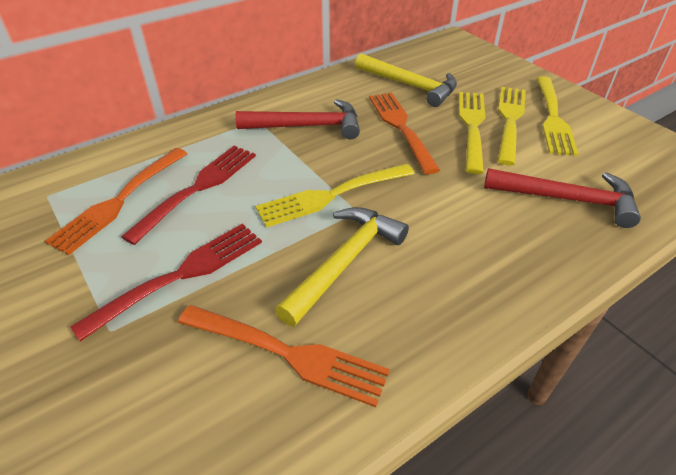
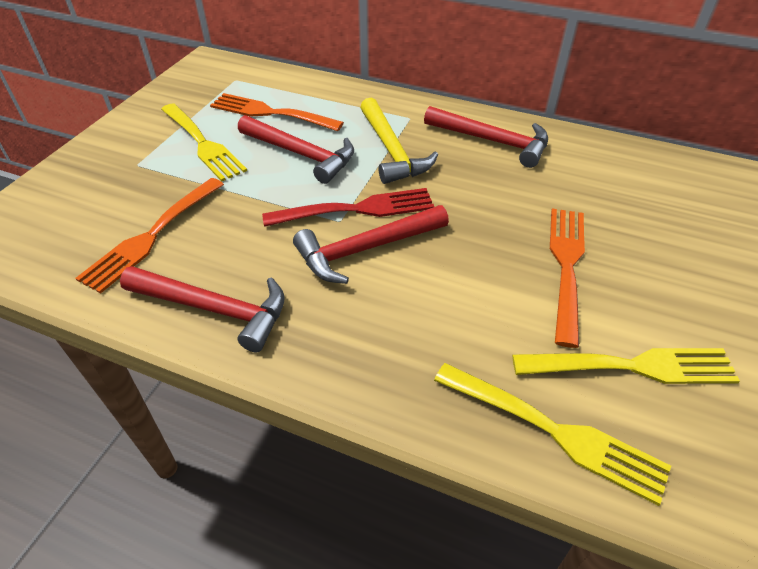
red fork: [70,223,262,341] [121,146,256,245] = 2 -> [262,188,435,227] = 1
red hammer: [235,99,360,139] [484,168,641,228] = 2 -> [120,266,285,352] [238,115,354,184] [293,205,449,284] [424,106,548,168] = 4
yellow fork: [255,164,415,228] [459,92,485,174] [497,87,526,165] [536,76,579,156] = 4 -> [161,103,247,182] [434,363,671,506] [512,348,740,384] = 3
yellow hammer: [275,207,409,327] [355,53,457,107] = 2 -> [360,98,438,184] = 1

